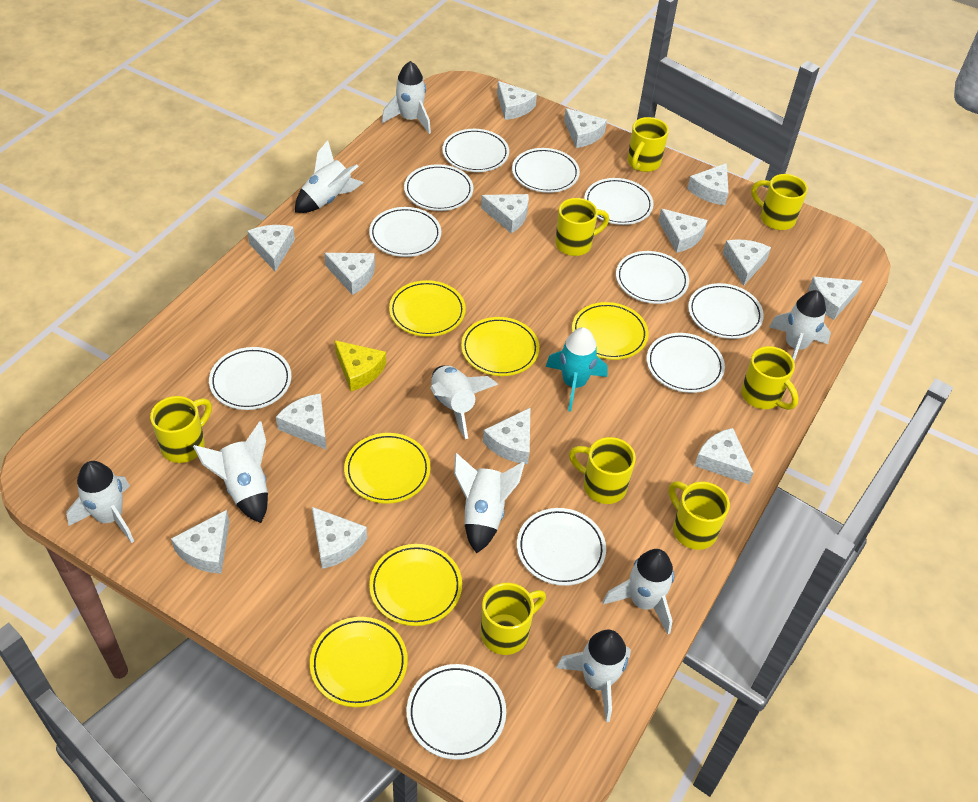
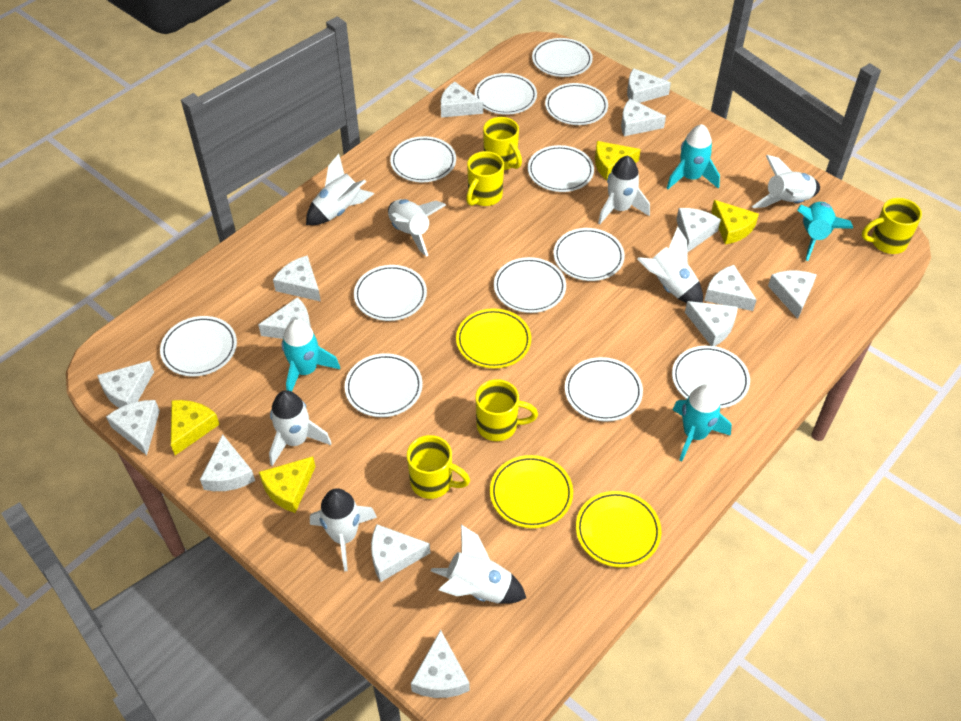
turquoise rocket: [546,327,608,412] = 1 -> [282,319,340,392] [667,124,720,189] [672,384,732,462] [797,202,853,261] = 4
white plate: [209,347,291,410] [369,207,441,257] [404,164,473,211] [407,664,506,760] [442,129,509,172] [512,148,580,193] [517,508,606,586] [584,178,654,225] [616,251,689,304] [647,333,725,393] [688,283,764,339] = 11 -> [160,316,237,376] [345,353,423,417] [354,265,427,321] [390,136,456,182] [475,73,537,115] [494,257,566,313] [528,145,594,192] [532,38,593,77] [545,83,608,125] [554,228,625,281] [565,357,643,421] [672,346,750,408] = 12
white rocket: [66,461,134,543] [193,421,268,523] [295,140,363,213] [382,61,431,134] [430,365,498,439] [454,453,525,554] [556,630,631,722] [603,549,674,634] [769,290,831,361] = 9 -> [269,390,331,466] [306,154,374,225] [310,488,377,571] [388,199,446,256] [431,525,526,604] [598,156,650,225] [638,227,703,303] [752,155,820,208] = 8
yellow cheese: [335,340,386,391] = 1 -> [171,400,220,455] [259,456,315,513] [595,141,641,180] [711,200,759,245] = 4
yellow mug: [150,396,212,463] [481,583,546,655] [555,198,609,256] [569,437,636,504] [628,117,669,172] [669,481,730,550] [741,346,799,410] [751,174,808,230] = 8 -> [407,435,470,499] [466,151,504,206] [475,379,538,441] [483,117,522,170] [862,198,922,254] = 5
yellow plate: [310,617,408,707] [344,433,431,504] [369,544,462,626] [389,280,466,337] [461,317,539,376] [572,302,649,360] = 6 -> [456,309,531,368] [490,455,573,528] [576,491,661,568] = 3

